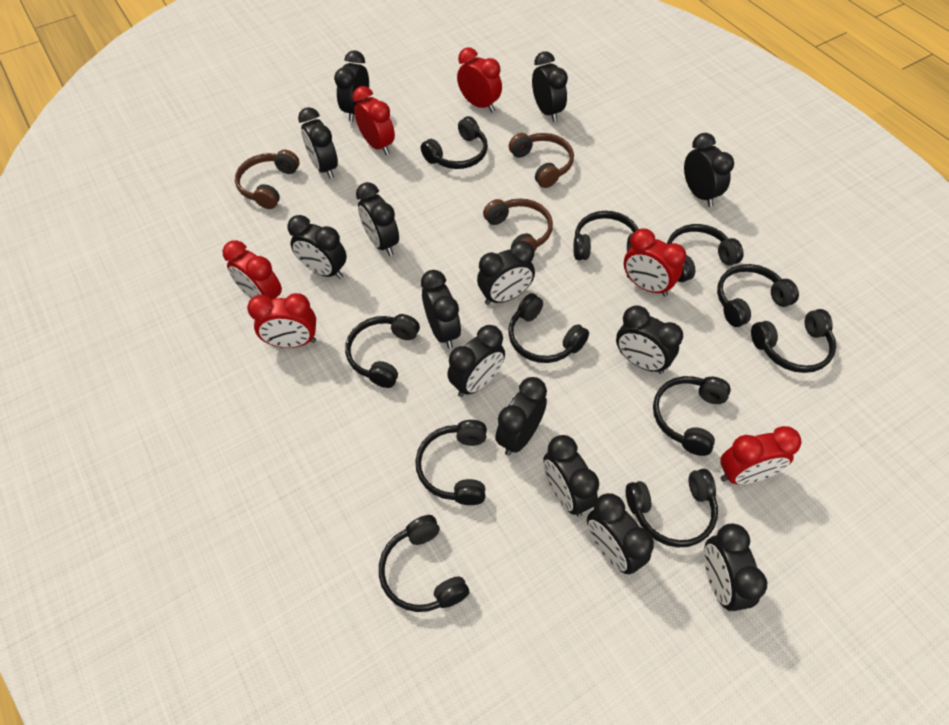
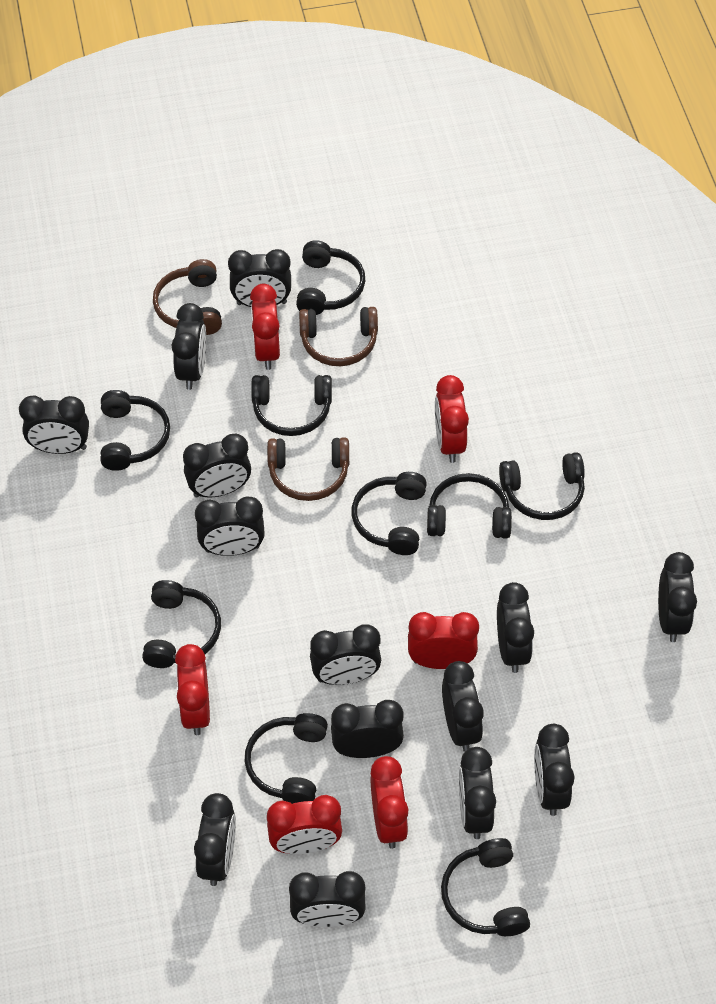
black headphones: [345,314,420,388] [379,515,469,612] [415,420,487,505] [421,116,488,169] [508,293,589,363] [573,211,638,260] [626,469,718,548] [653,376,731,456] [667,224,744,282] [717,264,799,327] [751,309,836,373] = 11 -> [100,390,170,471] [142,580,221,668] [245,713,328,804] [251,375,332,436] [296,240,365,315] [352,472,427,555] [427,473,512,539] [441,838,530,936] [499,452,585,520] = 9

